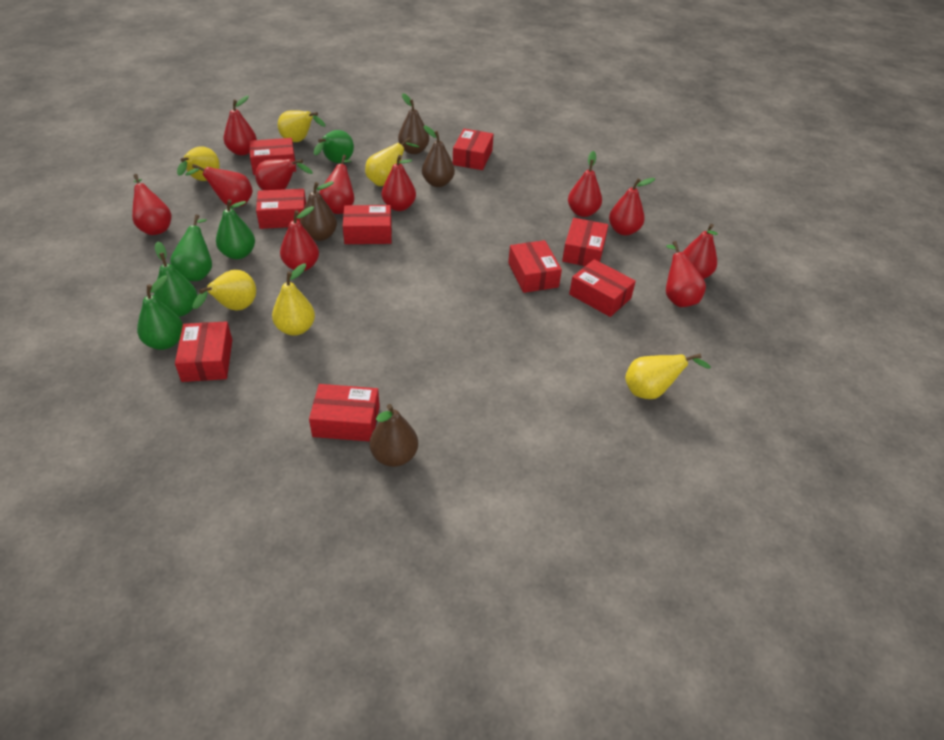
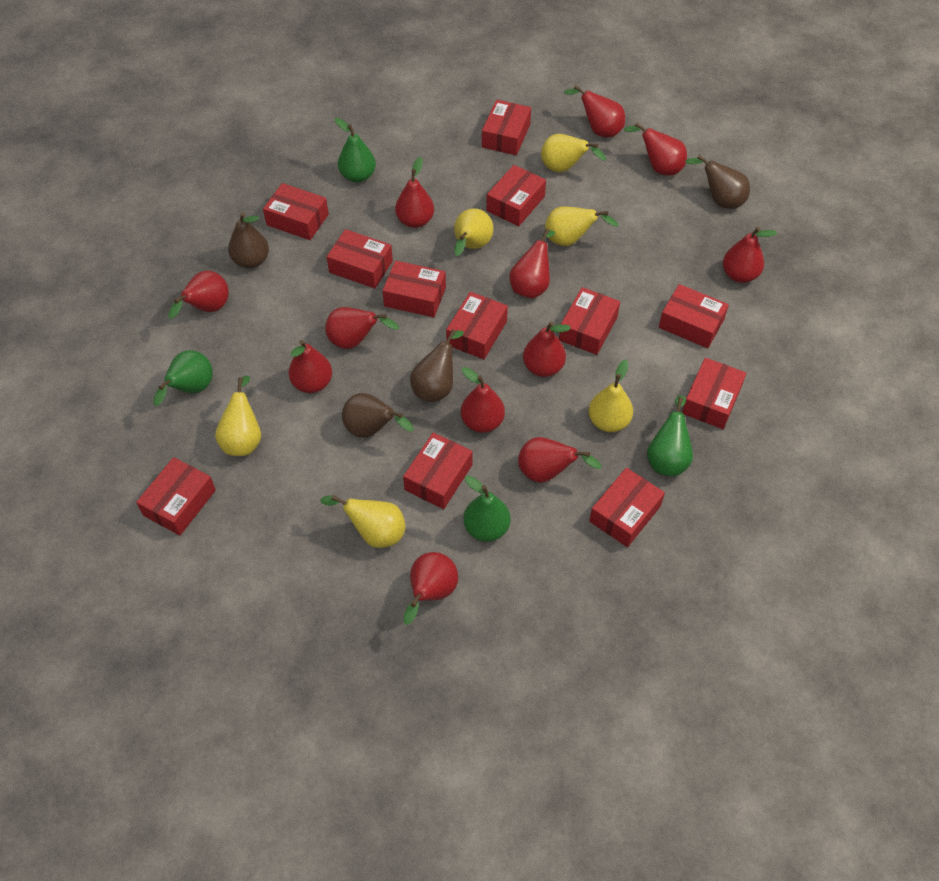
green pear: [137,275,183,350] [154,241,198,317] [170,214,212,281] [216,199,255,259] [314,130,354,163] = 5 -> [153,350,213,406] [335,118,376,183] [463,476,510,542] [647,395,693,476] = 4
red box: [175,321,232,382] [249,138,296,175] [256,189,306,229] [309,384,380,442] [343,205,392,244] [453,129,494,170] [508,240,562,293] [562,218,608,266] [569,259,636,317] = 9 -> [136,457,216,535] [263,183,329,240] [327,229,393,289] [382,260,446,317] [403,433,473,509] [446,292,508,359] [482,100,531,155] [487,165,546,226] [559,287,620,355] [589,468,665,547] [659,284,729,348] [682,358,746,429] = 12
red pear: [132,174,172,235] [185,164,253,207] [223,95,257,155] [255,159,313,190] [280,206,319,271] [319,155,354,214] [382,155,416,211] [568,151,602,217] [609,178,655,235] [666,241,706,307] [683,224,718,279] = 11 -> [168,270,229,319] [288,340,332,393] [325,307,399,349] [395,157,434,228] [404,552,458,625] [461,367,505,433] [509,228,555,299] [518,437,602,483] [523,322,571,377] [564,85,625,137] [624,122,687,176] [723,227,777,283] = 12

